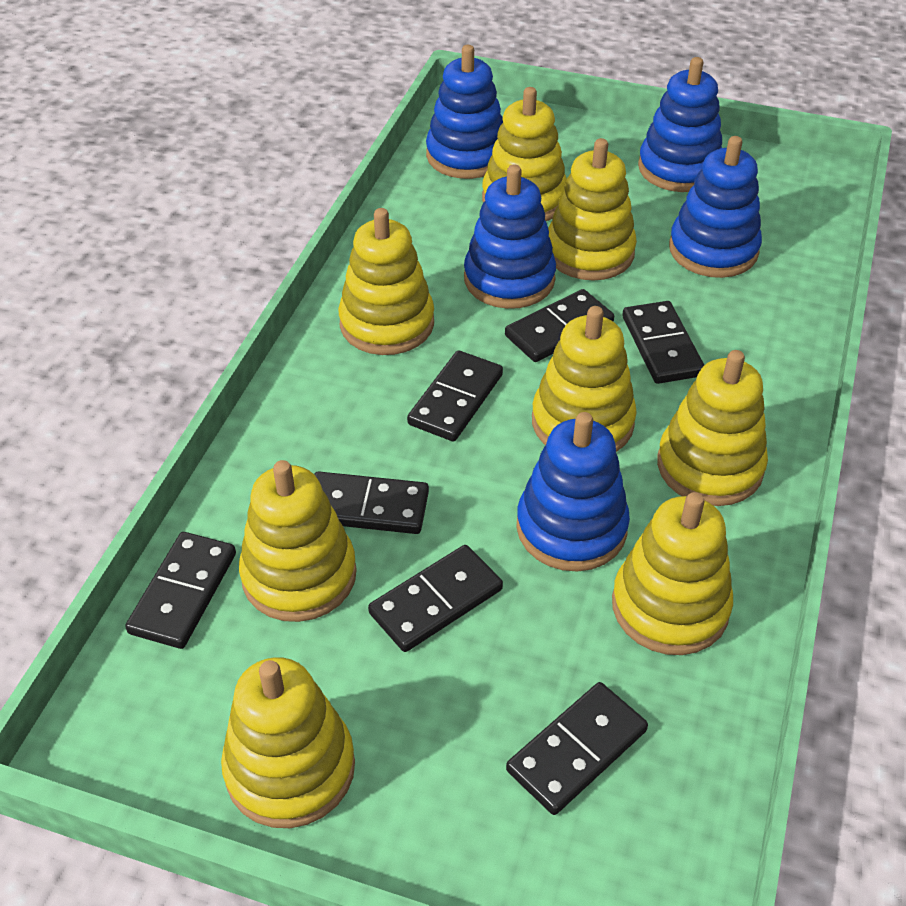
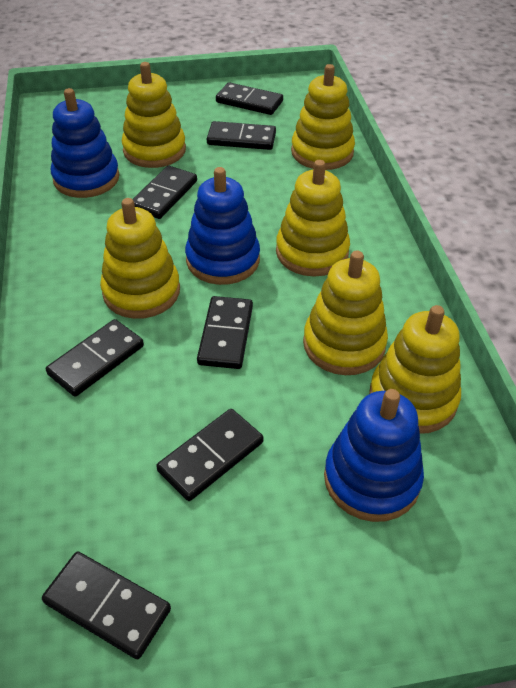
blue stacking toy: [426,45,503,179] [464,165,556,309] [516,412,630,572] [638,57,722,192] [669,136,762,278] = 5 -> [51,88,120,198] [185,167,260,285] [324,389,424,522] = 3
yellow stacking toy: [221,657,355,828] [239,460,357,622] [338,208,434,355] [482,87,567,221] [532,306,637,452] [548,138,637,281] [612,492,733,655] [657,350,768,506] = 8 -> [100,198,180,319] [122,62,186,168] [276,160,350,277] [291,64,355,170] [303,251,388,375] [369,305,461,434] = 6

